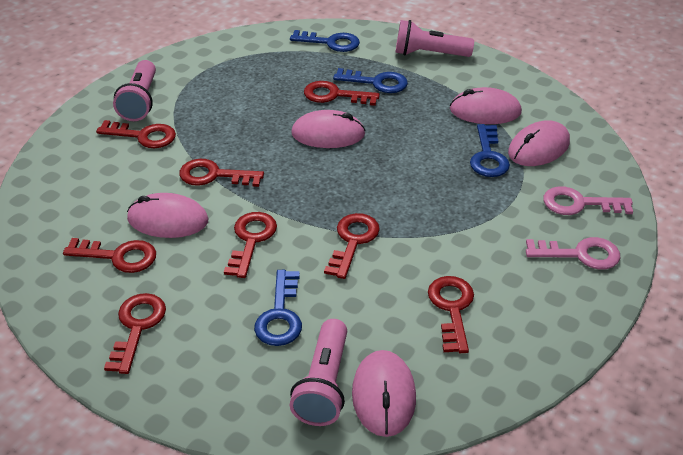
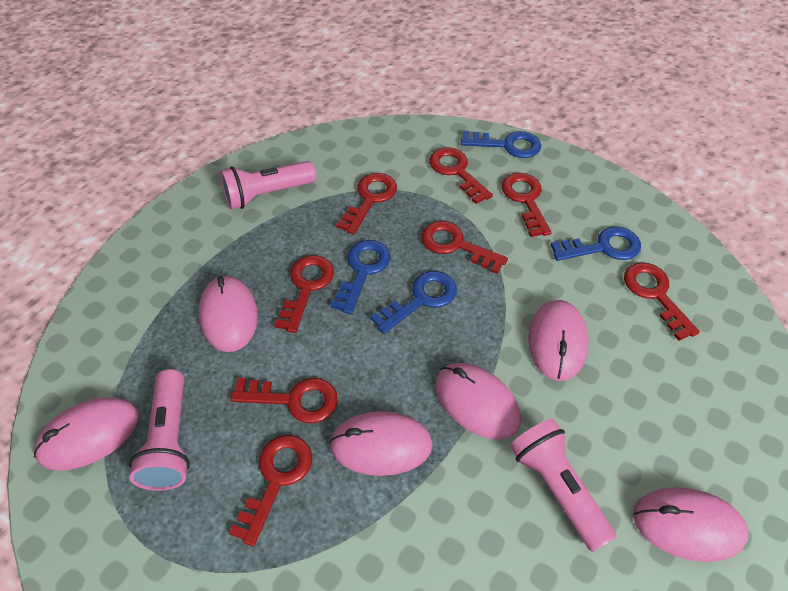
pink key: [526,237,620,269] [543,186,633,215] = 2 -> none = 0
pink mouse: [127,193,209,238] [291,110,366,148] [352,350,416,437] [450,87,522,124] [508,120,570,166] = 5 -> [34,397,139,471] [199,275,258,352] [329,411,433,476] [435,363,521,440] [528,300,589,381] [633,487,749,562] = 6

